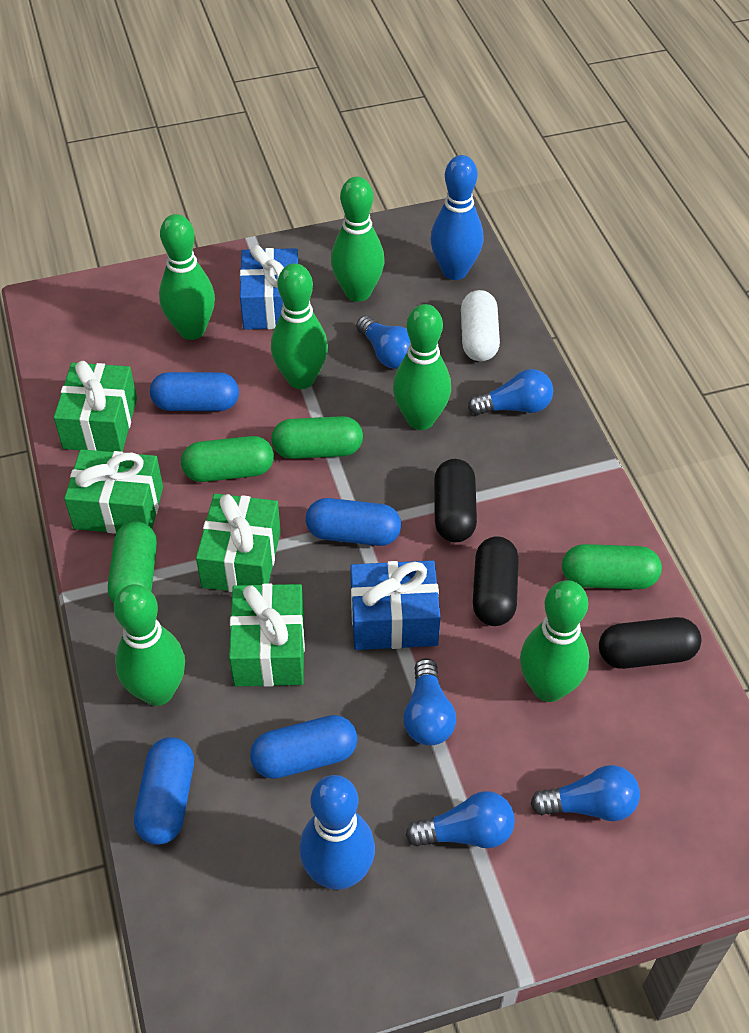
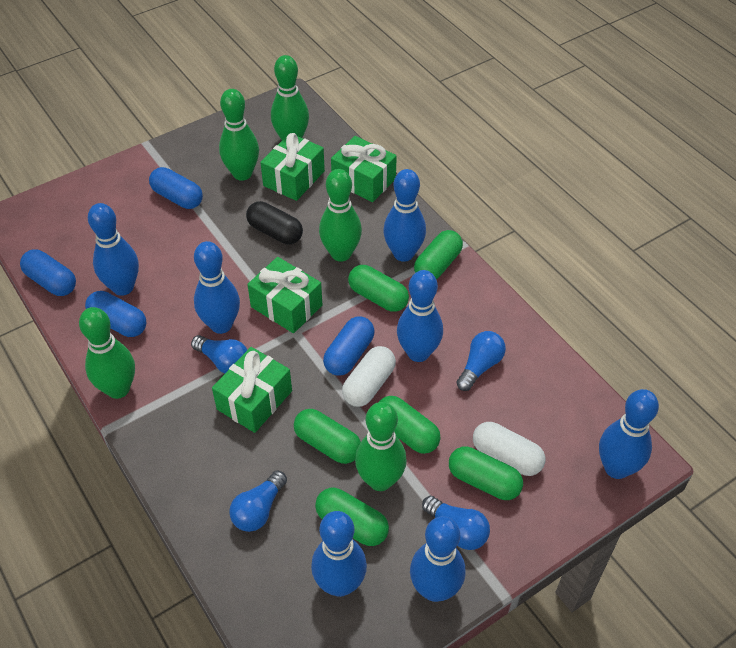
black capsule: [434,459,477,542] [473,536,519,626] [599,617,702,669] = 3 -> [246,201,303,245] = 1
blue bowling pin: [299,775,375,890] [430,155,484,280] = 2 -> [88,203,139,296] [194,241,240,334] [311,511,367,597] [383,169,426,262] [397,270,443,362] [410,516,465,602] [599,389,659,479] = 7
blue gift: [240,245,299,329] [350,560,440,650] = 2 -> none = 0
blue light bulb: [356,316,410,369] [403,658,456,745] [406,791,515,848] [468,369,553,415] [530,765,640,821] = 5 -> [191,335,247,373] [229,470,287,532] [422,496,490,550] [456,331,506,391] = 4
green bowling pin: [114,584,185,706] [159,214,215,340] [271,263,328,389] [331,177,385,302] [393,304,451,430] [520,580,589,702] = 6 -> [79,307,135,399] [219,89,259,181] [271,55,309,140] [319,169,362,262] [355,402,407,491] = 5
green capsule: [108,521,157,603] [181,436,274,482] [271,416,363,459] [562,544,662,589] = 4 -> [294,409,361,464] [315,488,389,546] [348,265,409,312] [379,396,441,454] [414,230,463,279] [449,446,523,500] = 6
white capsule: [461,290,500,361] = 1 -> [342,346,396,407] [473,422,545,476] = 2

